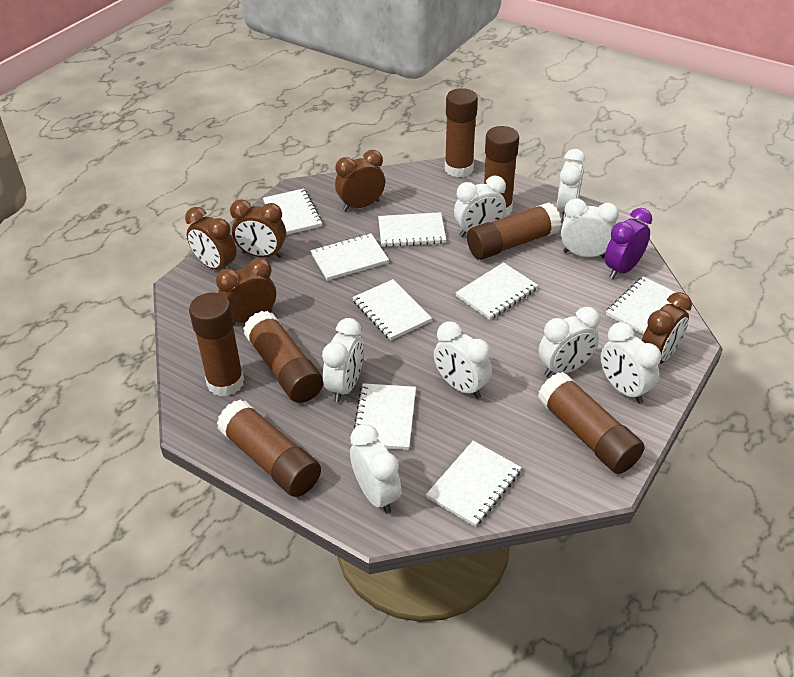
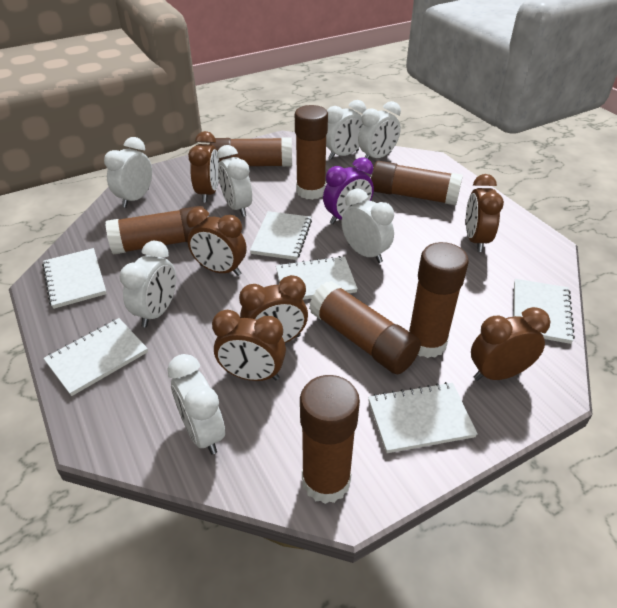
brown clock: [185,207,237,270] [216,258,276,326] [230,199,286,258] [335,150,385,211] [642,292,692,364] = 5 -> [186,207,246,276] [188,131,219,202] [212,310,286,381] [239,275,308,343] [466,174,504,252] [471,307,551,381] = 6
white clock: [322,318,364,402] [350,424,401,514] [434,321,492,399] [454,176,506,237] [539,307,600,377] [557,149,585,220] [561,198,619,258] [601,322,661,404] = 8 -> [104,137,152,208] [120,241,176,327] [168,354,225,455] [217,145,252,217] [326,100,366,159] [342,188,394,263] [358,101,401,159] = 7
white notebook: [263,188,323,235] [310,233,389,281] [352,279,432,341] [354,383,416,450] [378,212,446,247] [426,441,522,527] [455,262,538,320] [606,276,676,335] = 8 -> [42,248,107,309] [43,318,148,396] [250,211,312,260] [276,256,358,300] [368,382,478,453] [514,279,575,344] = 6

